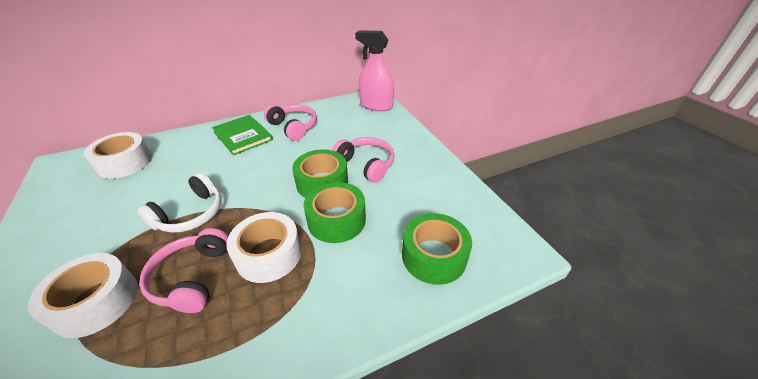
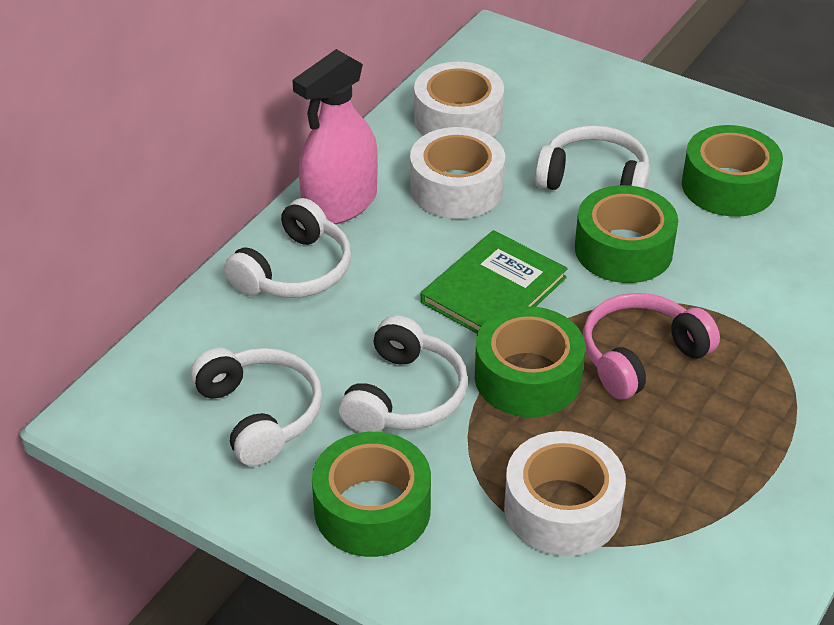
green tape: [292,149,348,198] [304,182,366,243] [402,213,472,285] = 3 -> [312,432,431,557] [475,306,585,417] [575,185,678,283] [682,125,783,217] = 4
pink headphones: [139,228,228,313] [264,105,317,141] [332,137,394,183] = 3 -> [583,293,720,400] = 1
white headphones: [137,173,222,233] = 1 -> [190,348,322,466] [224,198,351,298] [339,315,468,433] [535,125,650,190] = 4

